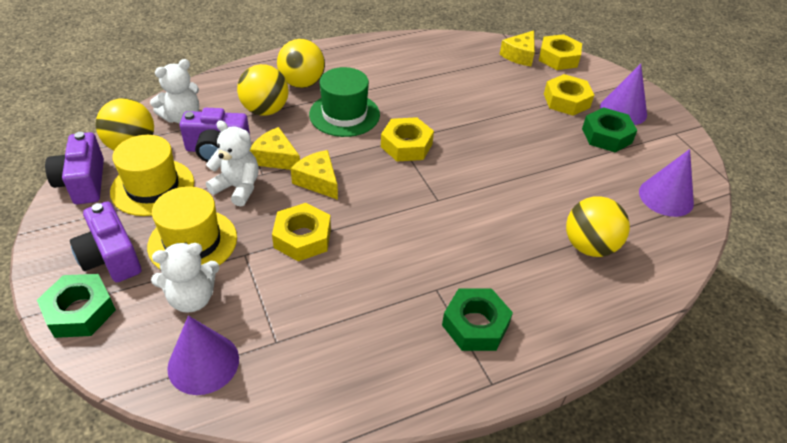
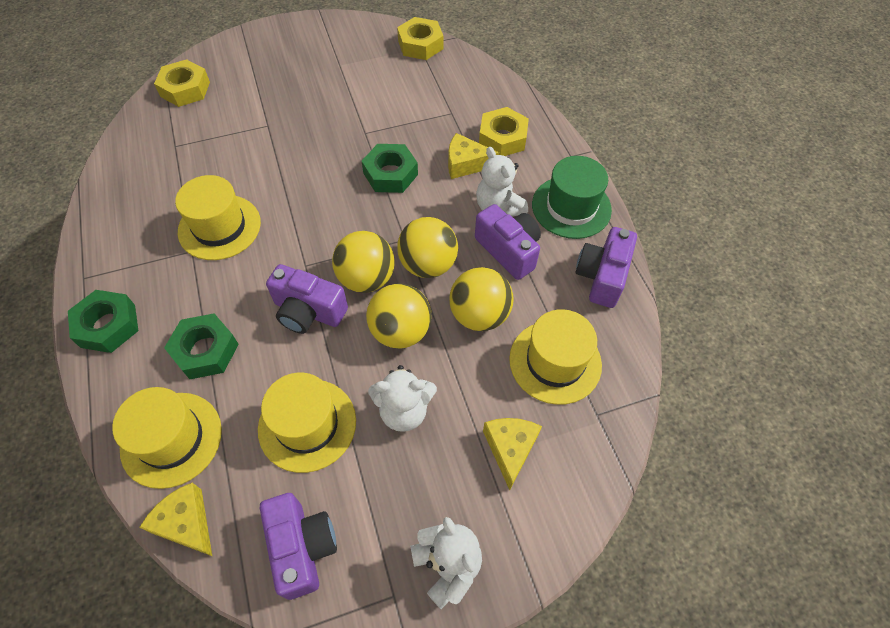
purple camera: [45,132,104,204] [70,201,141,282] [180,108,251,162] = 3 -> [260,493,337,600] [266,264,348,334] [475,204,541,280] [576,227,637,308] = 4
purple cone: [167,316,239,395] [600,64,647,125] [639,149,694,217] = 3 -> none = 0
yellow hat: [110,135,194,216] [147,187,237,270] = 2 -> [112,387,222,489] [175,175,261,260] [258,373,356,473] [509,309,602,405] = 4
yellow nut: [272,203,331,261] [381,117,434,162] [539,34,582,70] [544,74,594,116] = 4 -> [154,59,210,107] [397,17,443,60] [479,107,529,156] = 3

